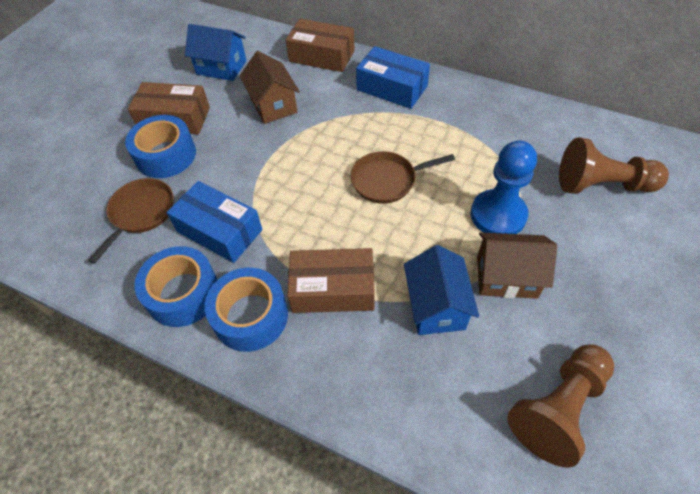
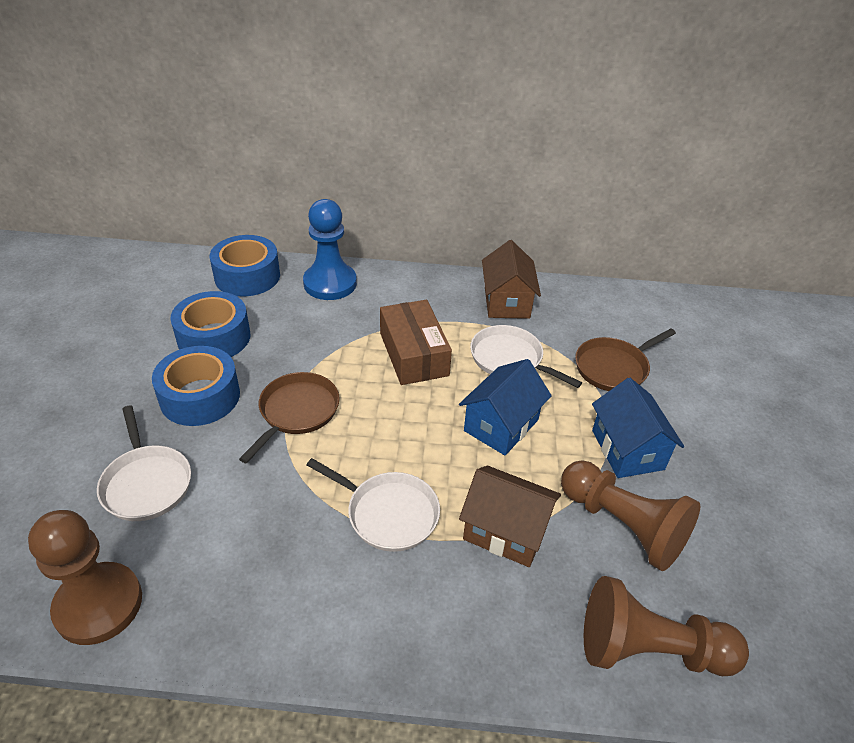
blue box: [167,181,262,263] [356,46,430,109] = 2 -> none = 0
brown box: [128,82,210,134] [286,19,354,72] [287,248,375,313] = 3 -> [380,300,452,385] = 1
brown pawn: [507,345,614,468] [559,137,669,194] = 2 -> [28,510,142,645] [561,460,700,571] [584,576,749,676] = 3
white pan: none = 0 -> [97,406,191,521] [307,458,440,552] [470,325,582,388] = 3

